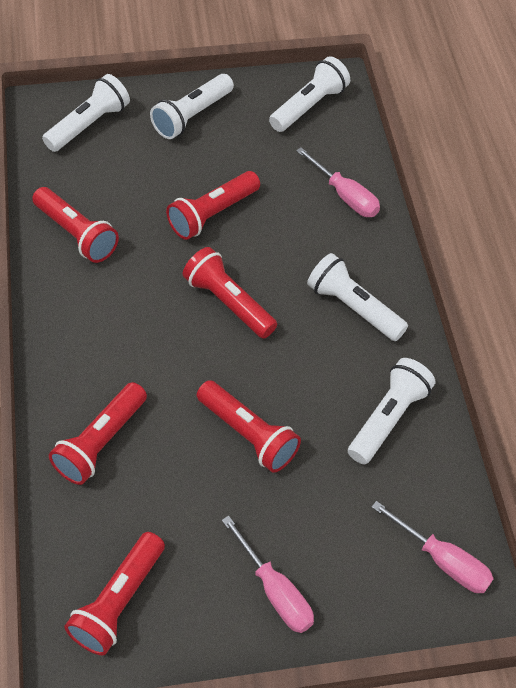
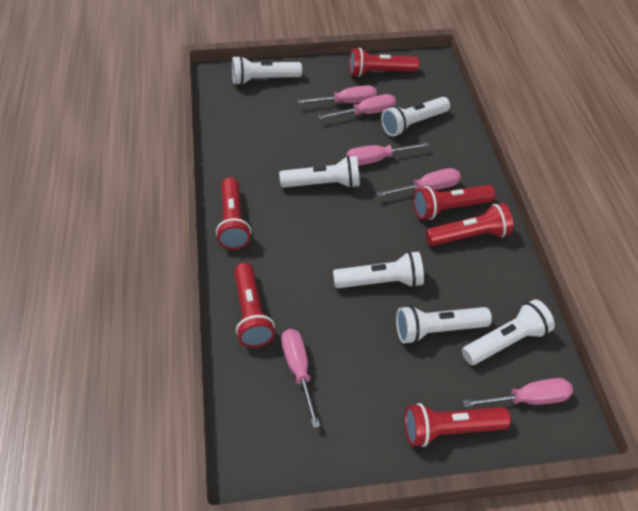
pink screwdriver: [222,516,314,633] [296,148,380,217] [372,501,494,593] = 3 -> [281,329,320,428] [297,85,377,104] [318,94,396,119] [346,142,429,166] [376,168,461,197] [463,378,573,407] = 6
white flashlight: [42,74,130,152] [150,74,234,139] [269,56,350,132] [307,253,408,341] [348,358,436,464] = 5 -> [232,56,302,85] [279,156,360,188] [333,251,424,288] [381,97,450,137] [396,305,492,344] [462,299,555,365] = 6

